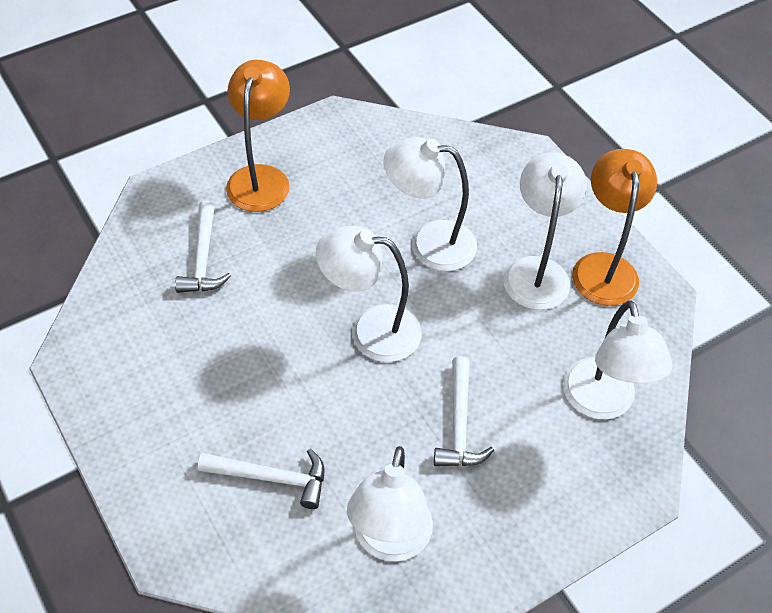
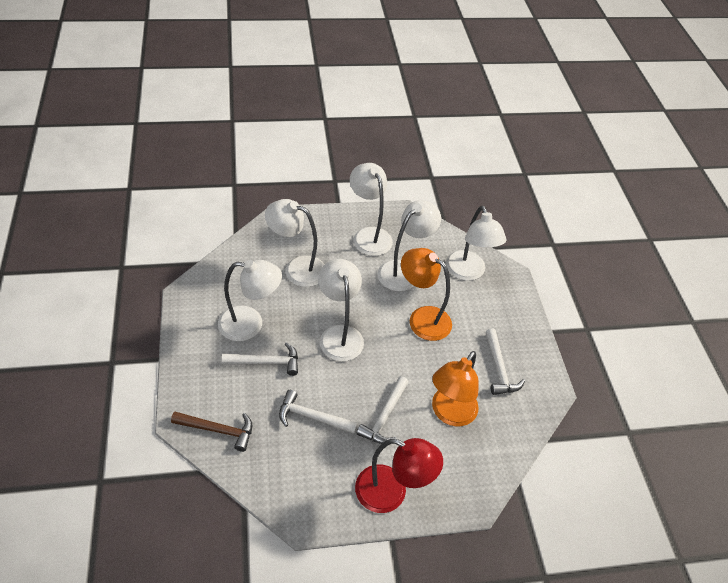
brown hammer: none = 0 -> [171,412,252,452] = 1
red lamp: none = 0 -> [355,438,443,513] = 1
white hammer: [175,201,231,293] [198,449,324,509] [434,356,494,466] = 3 -> [222,342,298,376] [279,390,358,434] [356,376,408,444] [486,328,525,395] = 4
white lamp: [316,226,422,362] [347,446,433,562] [383,137,477,271] [503,152,587,310] [563,300,672,419] = 5 -> [218,260,282,341] [265,199,325,287] [318,259,364,361] [350,163,393,256] [377,200,441,291] [446,206,506,281] = 6

